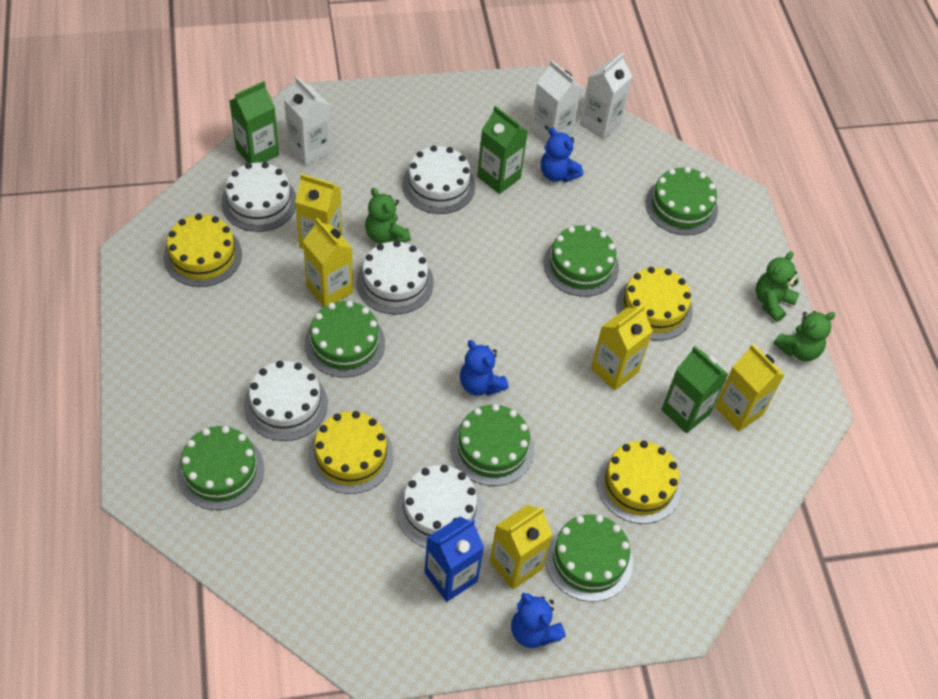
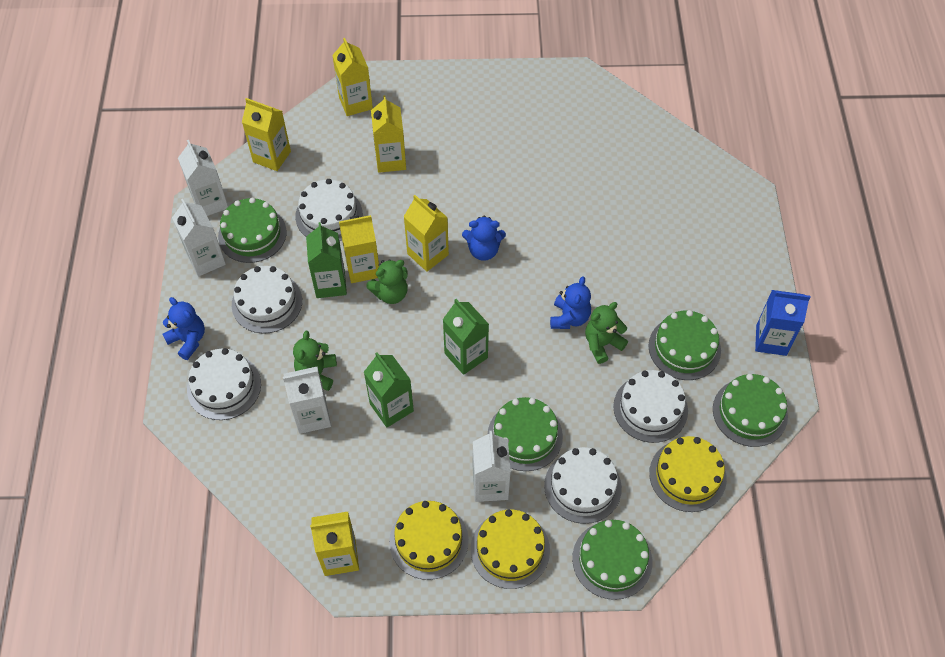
green cake: [177,426,264,510] [305,301,385,378] [451,404,534,486] [543,225,619,297] [546,514,633,602] [645,167,718,235] = 6 -> [218,197,286,263] [488,397,563,471] [572,520,652,600] [648,310,721,380] [713,374,788,447] = 5
white carton: [284,76,331,166] [530,60,582,144] [580,53,632,140] = 3 -> [172,199,226,277] [178,140,228,216] [283,367,331,434] [473,431,511,502] = 4
yellow cake: [163,214,242,287] [308,411,394,494] [597,441,681,524] [616,267,693,341] = 4 -> [389,501,469,580] [471,509,550,589] [649,436,727,512] = 3
yellow carton: [295,174,342,249] [303,218,353,307] [490,504,553,590] [591,305,653,391] [715,344,784,432] = 5 -> [242,98,291,171] [310,512,359,576] [332,38,373,116] [339,215,379,283] [371,95,406,173] [403,195,449,271] = 6

